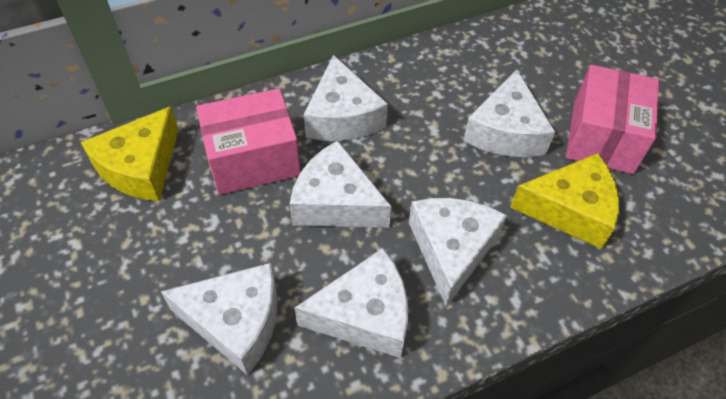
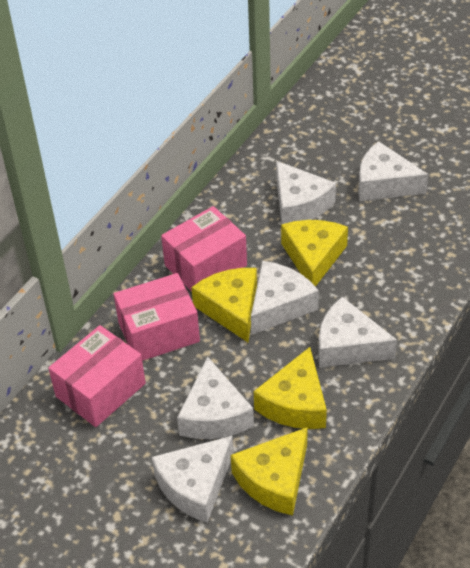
pink box: [196,88,301,195] [566,65,659,174] = 2 -> [48,325,146,427] [114,273,200,361] [161,206,247,292] = 3
yellow cheese: [80,106,179,201] [510,153,619,249] = 2 -> [191,268,257,342] [231,427,308,516] [254,347,327,429] [281,220,348,287] = 4

